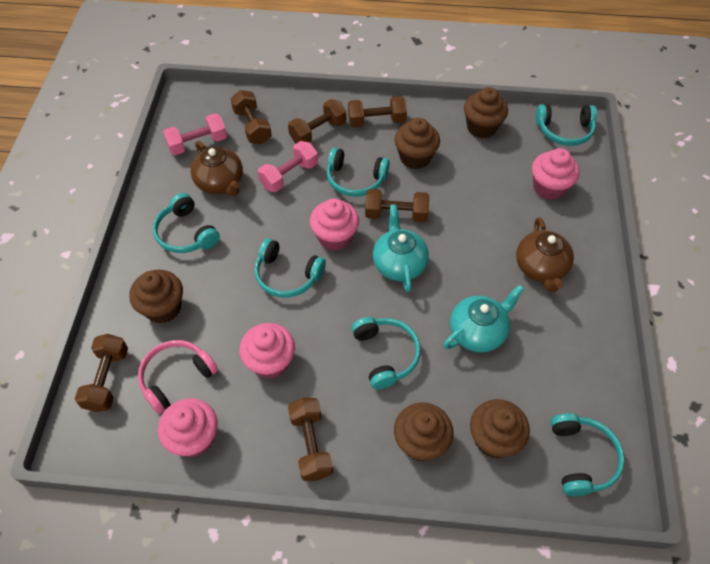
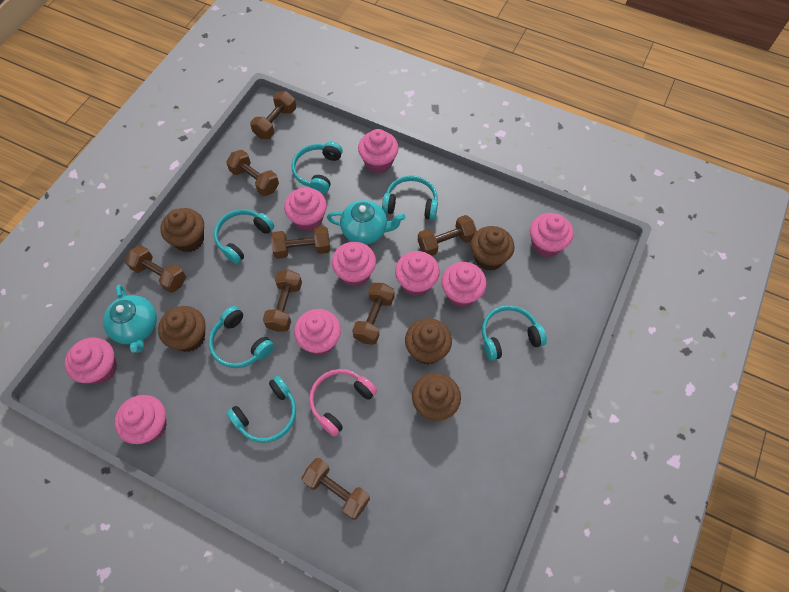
brown dumbbell: [75,334,128,412] [230,90,272,144] [288,99,346,144] [288,398,333,481] [348,96,407,127] [365,189,429,222] = 6 -> [125,245,186,293] [226,150,279,196] [250,91,296,139] [263,270,302,332] [271,226,330,259] [301,458,370,520] [352,283,394,345] [418,215,477,256] = 8
brown teapot: [190,141,243,196] [516,217,574,292] = 2 -> none = 0
pink cupcake: [158,398,218,457] [239,323,295,379] [310,198,359,251] [532,148,580,200] = 4 -> [65,337,117,384] [115,395,167,444] [284,188,327,231] [294,309,341,355] [332,242,376,286] [358,129,399,173] [395,251,440,296] [441,262,487,307] [530,213,574,257] = 9
pink dumbbell: [163,113,227,155] [258,141,318,192] = 2 -> none = 0

